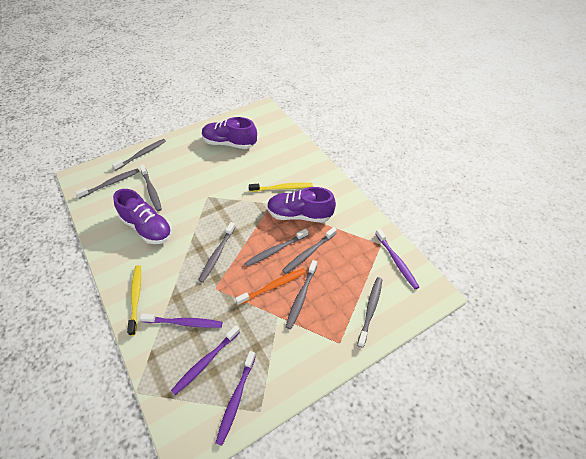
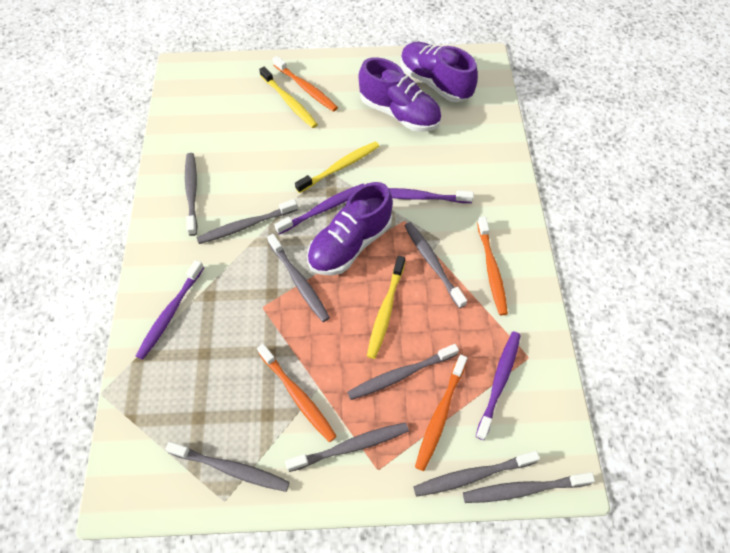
grey toothbrush: [75,168,140,199] [112,139,166,170] [140,164,162,211] [198,222,235,283] [245,228,308,267] [282,227,337,274] [286,260,317,329] [357,277,382,348] = 8 -> [165,442,290,492] [185,153,197,236] [196,199,298,244] [267,234,330,322] [285,422,409,472] [347,344,459,400] [404,222,467,309] [413,451,540,497] [463,472,595,503] = 9
orange toothbrush: [236,268,306,305] = 1 -> [257,344,337,442] [273,56,338,112] [415,354,467,471] [477,216,508,315] = 4
yellow toothbrush: [127,265,141,336] [249,183,313,192] = 2 -> [259,67,318,128] [295,141,379,193] [367,256,405,359] = 3

